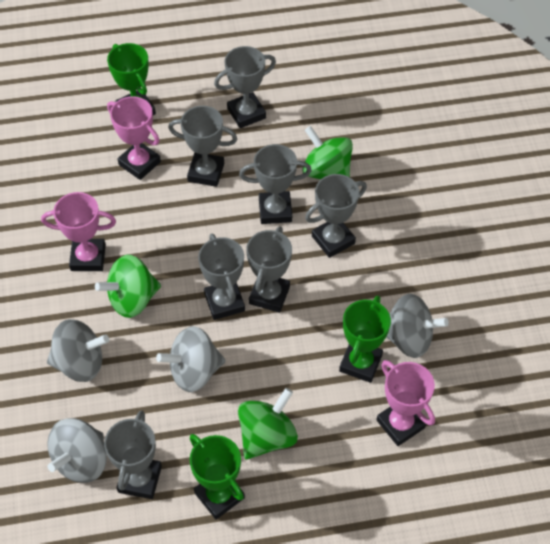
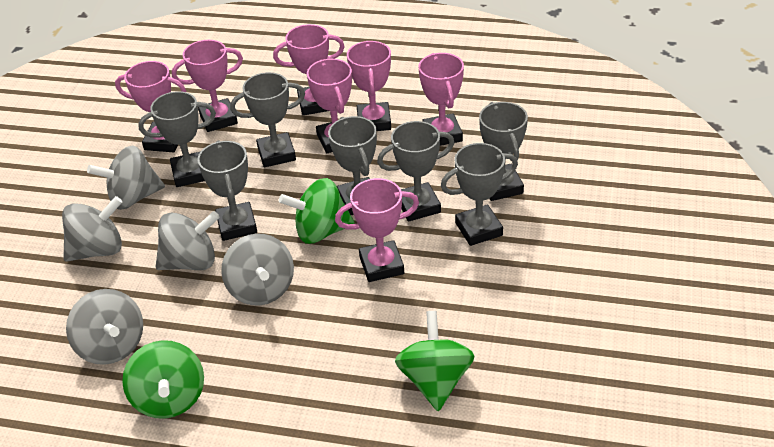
green trophy: [107,43,156,115] [190,434,245,520] [339,295,391,383] = 3 -> none = 0
grey spinning top: [47,319,109,382] [47,418,107,483] [156,326,226,392] [386,294,449,358] = 4 -> [62,196,122,262] [66,289,143,365] [87,146,165,210] [156,211,220,270] [221,234,294,305] = 5
pink trophy: [41,192,116,271] [107,96,161,180] [377,360,435,446] = 3 -> [115,61,186,152] [172,40,243,132] [273,24,345,115] [307,59,352,154] [335,178,419,282] [347,41,391,131] [418,53,464,146] = 7

